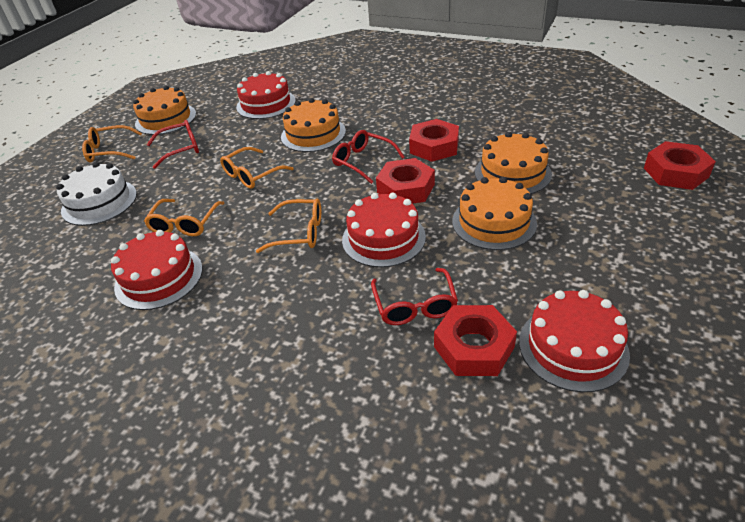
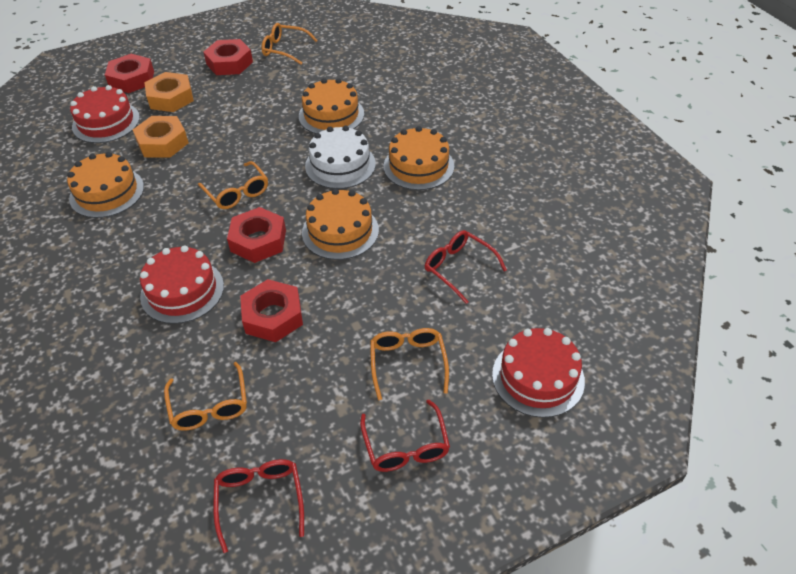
orange nut: none = 0 -> [133,116,189,158] [144,72,194,112] = 2
red cake: [111,230,203,310] [236,71,296,119] [342,192,426,267] [519,290,630,392] = 4 -> [70,85,140,143] [140,245,224,324] [492,328,585,418] = 3

